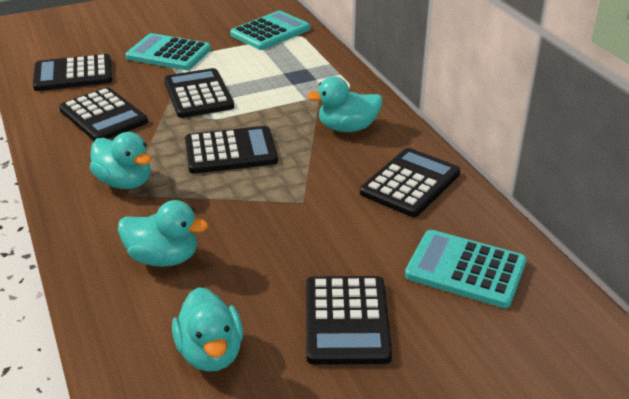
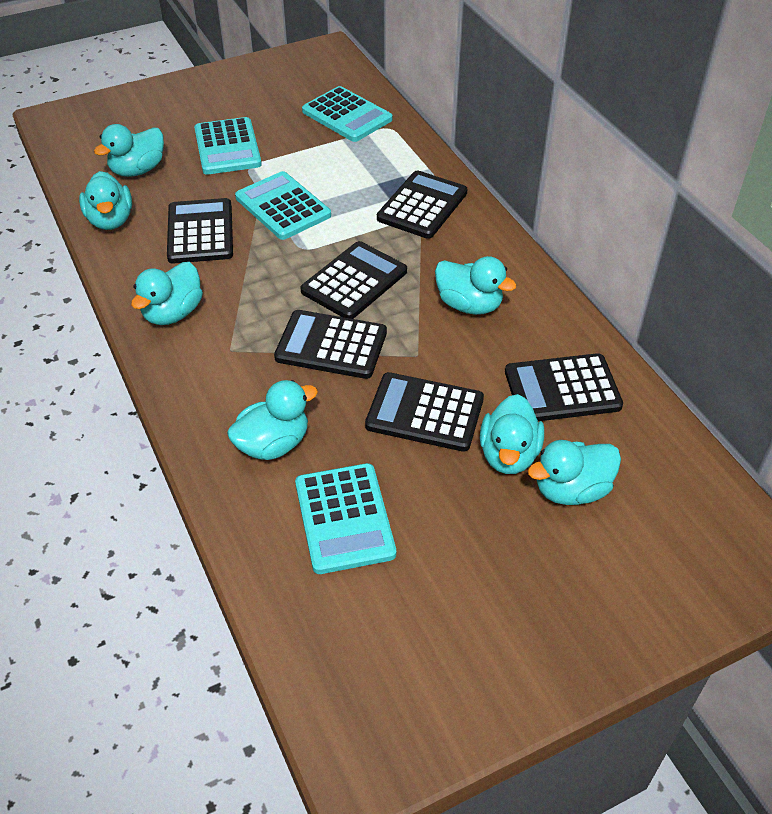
turquoise calculator: [125,33,211,70] [230,11,310,50] [405,230,527,308] = 3 -> [194,117,262,175] [235,171,331,240] [295,463,396,574] [302,86,392,142] = 4
turquoise duck: [90,132,152,189] [118,200,208,267] [172,287,243,372] [307,77,383,132] = 4 -> [79,171,132,230] [94,124,164,177] [131,262,203,325] [227,380,318,460] [435,256,516,315] [480,394,544,474] [528,440,621,505] = 7

